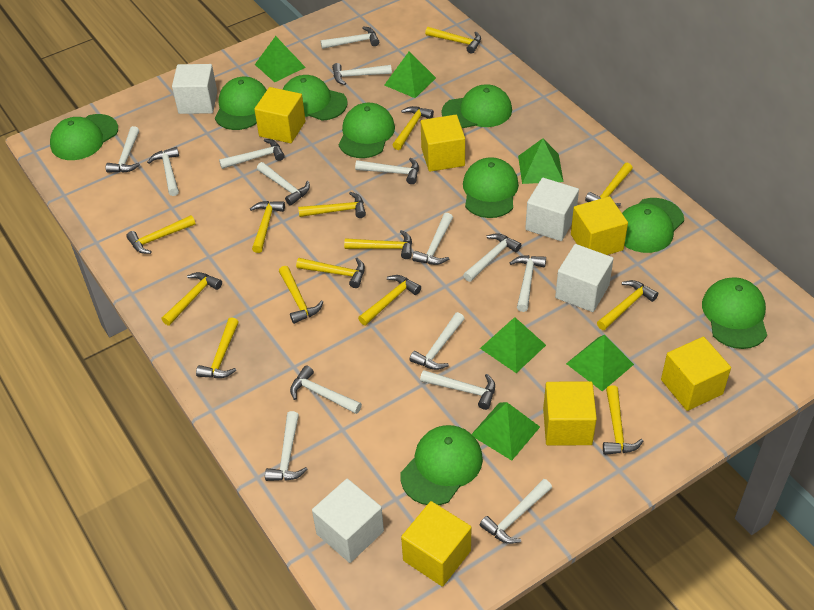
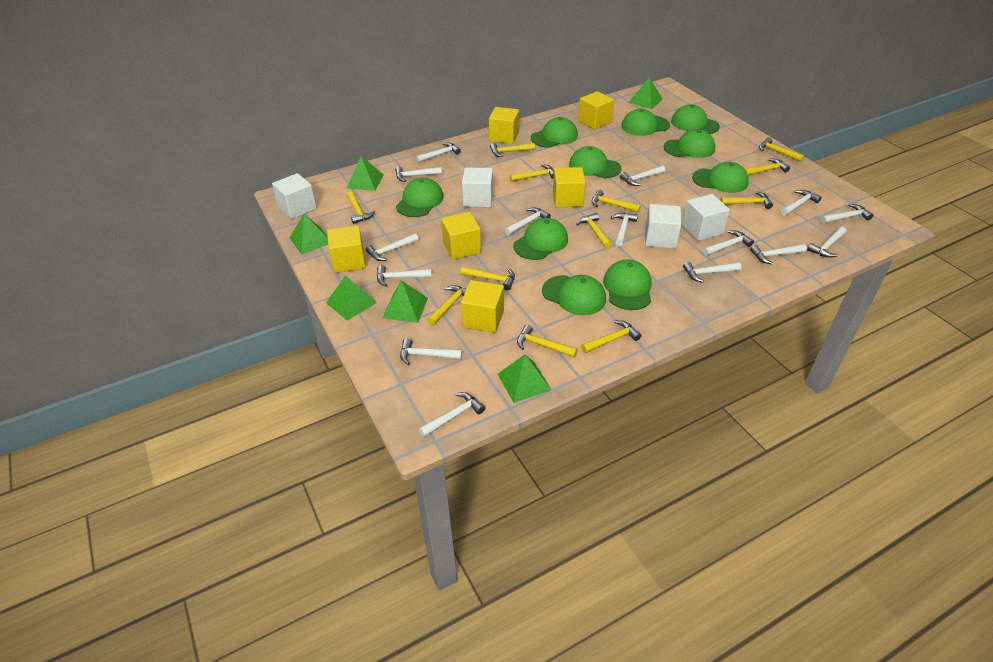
green cap: [50,114,118,160] [215,77,267,130] [282,75,348,121] [339,103,395,158] [401,425,483,505] [441,84,512,128] [463,157,519,218] [622,198,684,253] [702,277,767,349] = 9 -> [396,178,444,217] [513,218,568,260] [531,117,578,148] [542,275,606,315] [569,146,621,178] [603,260,651,310] [621,109,670,136] [664,129,715,158] [671,104,720,134] [692,162,749,193] = 10
yellow hammer: [126,215,196,254] [162,272,222,326] [196,318,239,378] [250,201,285,253] [279,266,323,324] [296,258,365,288] [298,192,366,218] [344,230,412,259] [358,275,421,325] [393,106,434,150] [425,27,481,54] [585,163,633,207] [597,280,658,330] [603,385,643,455] = 14 -> [347,191,375,224] [427,285,466,325] [460,266,515,290] [490,143,535,157] [510,164,554,182] [517,324,578,357] [576,213,612,248] [581,320,642,353] [592,189,641,212] [720,192,773,209] [745,158,790,176] [759,137,804,162] = 12

